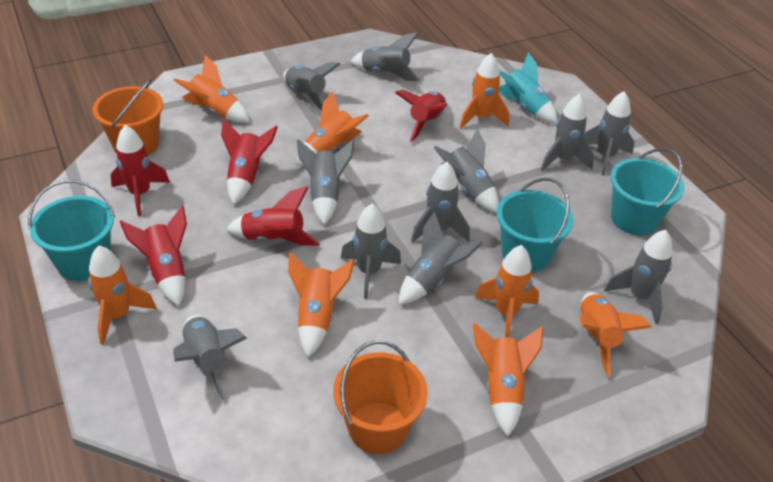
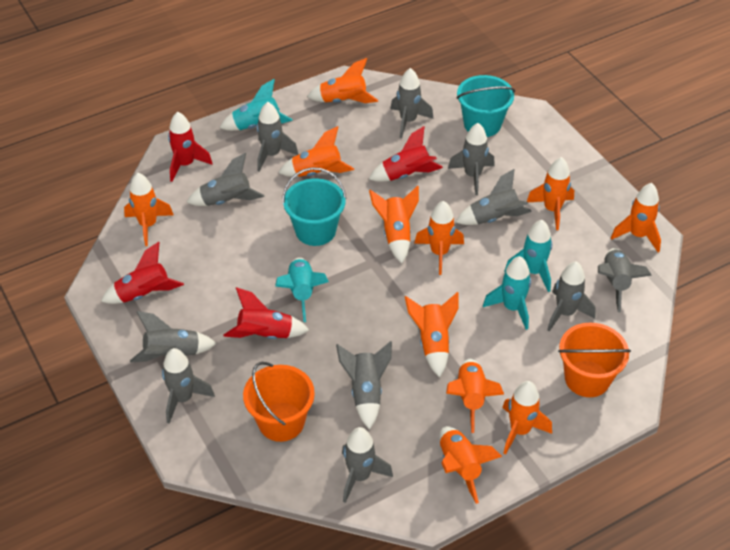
orange rocket: [88,246,157,345] [173,55,250,123] [288,252,355,358] [296,91,369,166] [459,53,509,129] [473,323,544,437] [475,245,539,338] [579,292,652,377] = 8 -> [124,173,173,246] [278,126,354,177] [307,58,378,103] [369,186,419,263] [405,292,458,377] [414,201,464,275] [440,426,502,504] [446,359,504,433] [502,381,552,454] [527,157,574,230] [611,183,661,252] = 11
red rocket: [110,125,170,216] [120,206,187,306] [221,119,278,205] [226,186,320,246] [395,90,447,142] = 5 -> [101,242,184,304] [168,111,213,182] [224,287,309,339] [369,126,443,182] = 4
turquoise bucket: [28,180,115,281] [496,178,574,272] [610,148,684,235] = 3 -> [282,167,346,246] [456,75,515,137] = 2
turquoise rocket: [499,52,557,124] = 1 -> [220,79,293,131] [275,257,329,322] [483,256,531,330] [505,220,552,292] = 4

